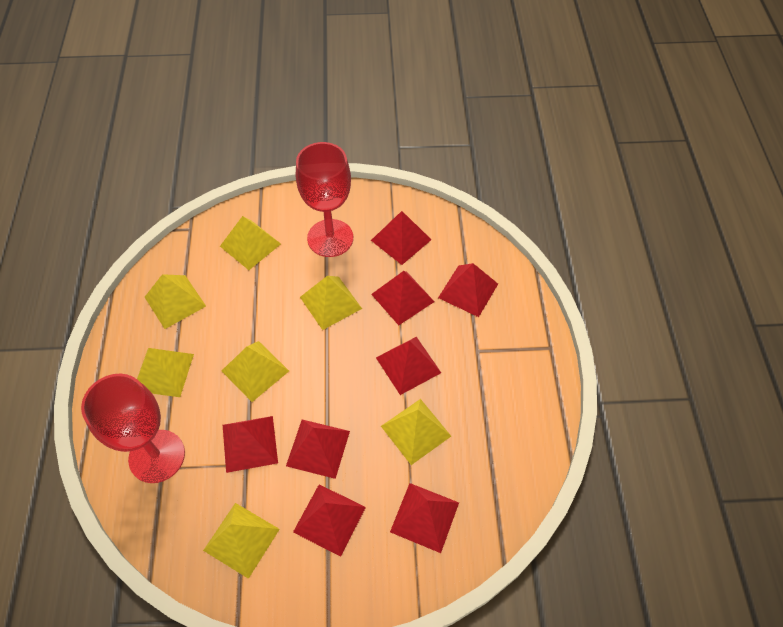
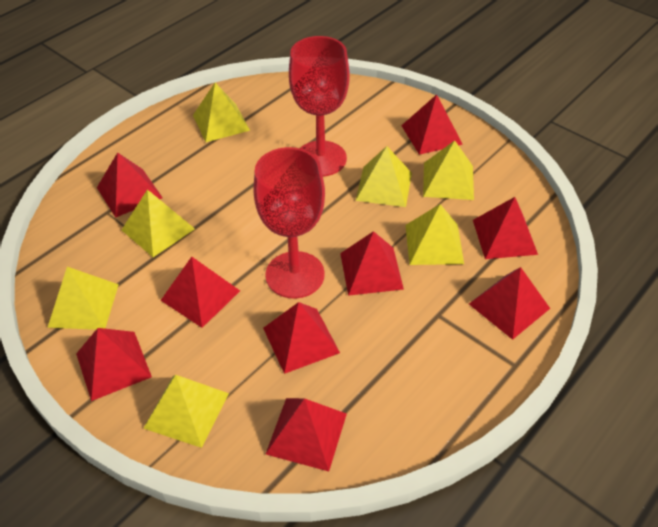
red pyramid: [223,416,278,473] [286,420,350,479] [293,485,366,556] [371,211,431,265] [371,271,435,325] [376,337,441,395] [390,483,459,553] [438,263,498,317] = 8 -> [76,328,152,401] [97,152,163,218] [160,257,240,328] [263,302,340,374] [266,398,347,471] [340,231,404,296] [401,94,463,155] [469,267,550,340] [473,197,538,259] = 9

